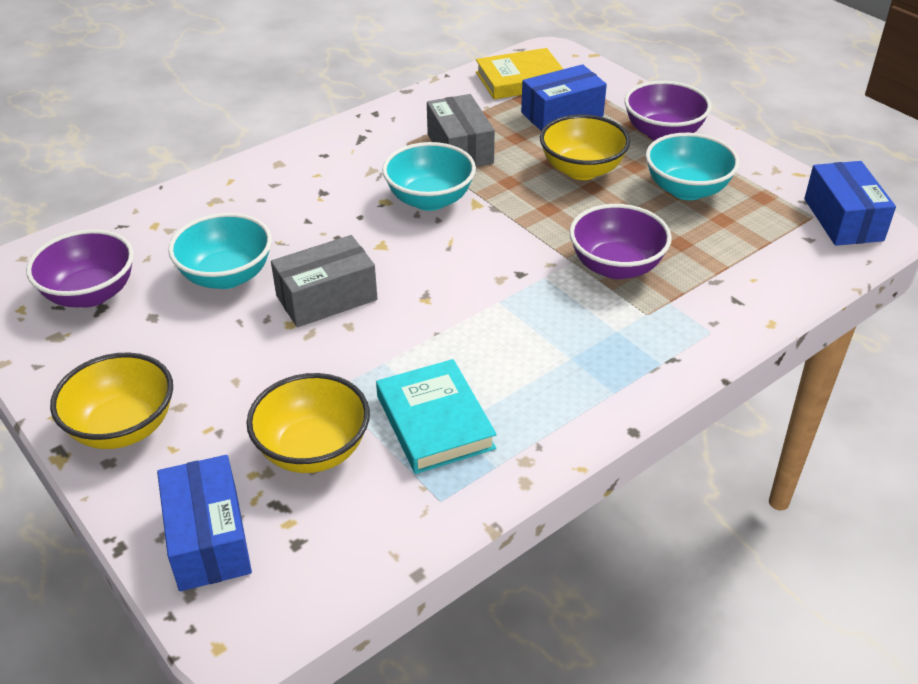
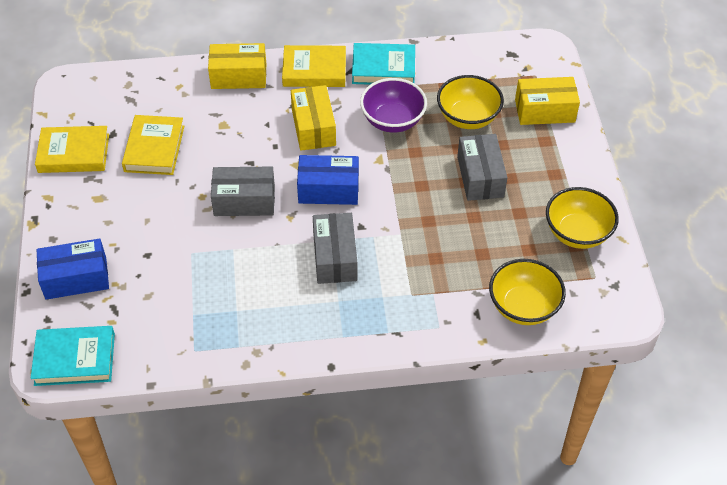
blue box: [157,455,252,591] [521,64,607,131] [804,161,896,246] = 3 -> [37,238,109,300] [297,155,359,205] = 2
grey box: [271,235,378,327] [427,94,495,167] = 2 -> [211,167,275,216] [313,213,357,284] [457,134,508,201] = 3
purple bowl: [26,229,134,308] [569,204,672,279] [624,81,711,141] = 3 -> [360,78,427,133] = 1
turquoise book: [376,359,497,474] = 1 -> [31,326,115,386] [352,43,415,85] = 2
turquoise bowl: [168,213,272,289] [382,142,476,211] [646,133,739,200] = 3 -> none = 0
yellow book: [476,48,563,99] = 1 -> [35,126,109,173] [122,115,184,175] [282,45,346,87] = 3
yellow box: none = 0 -> [208,43,266,89] [291,85,336,151] [515,77,580,125] = 3

